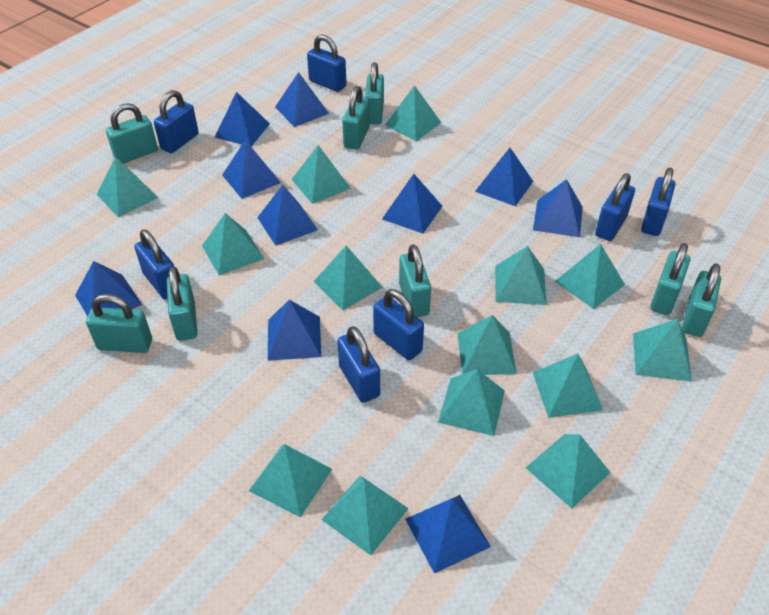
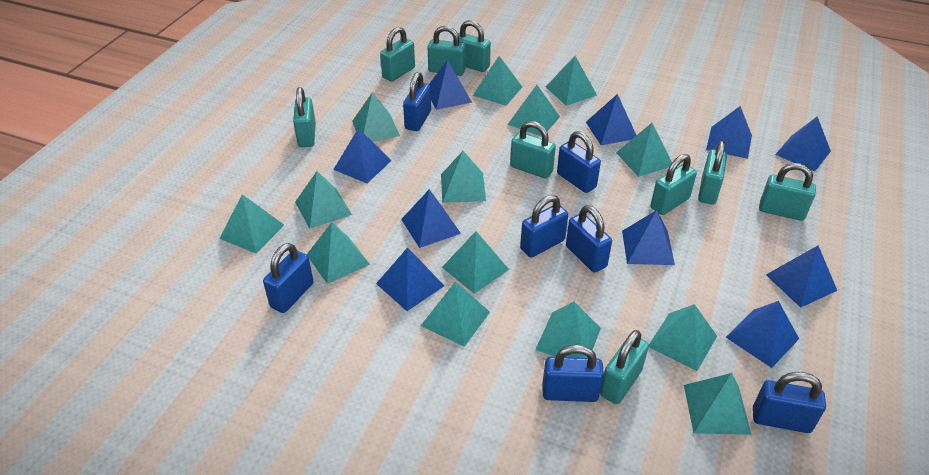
turquoise padlock: [86,294,152,353] [106,103,158,164] [167,266,197,341] [342,86,370,150] [365,62,384,124] [399,244,431,317] [650,243,690,315] [682,263,721,337] = 8 -> [293,87,316,147] [380,27,415,82] [428,26,466,76] [453,20,491,72] [510,121,556,179] [600,330,649,404] [651,154,697,215] [698,140,727,205] [759,163,816,221] = 9

